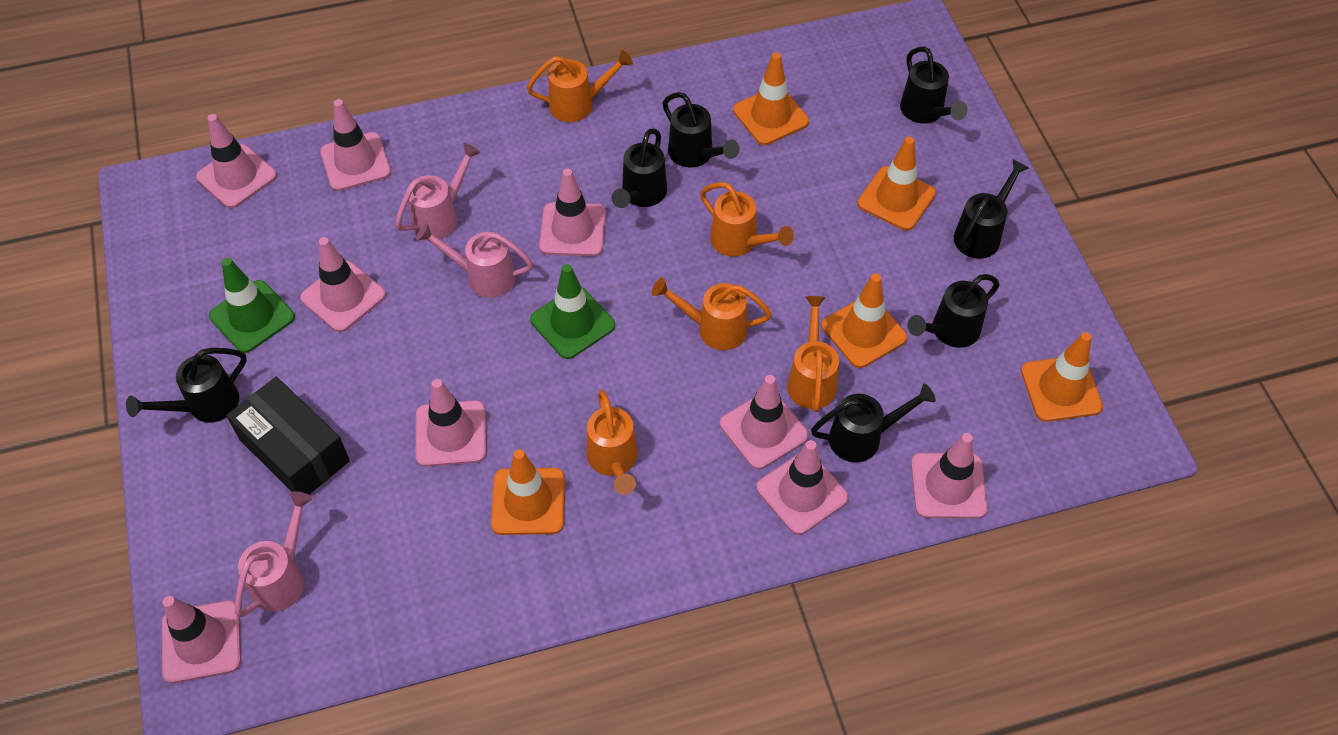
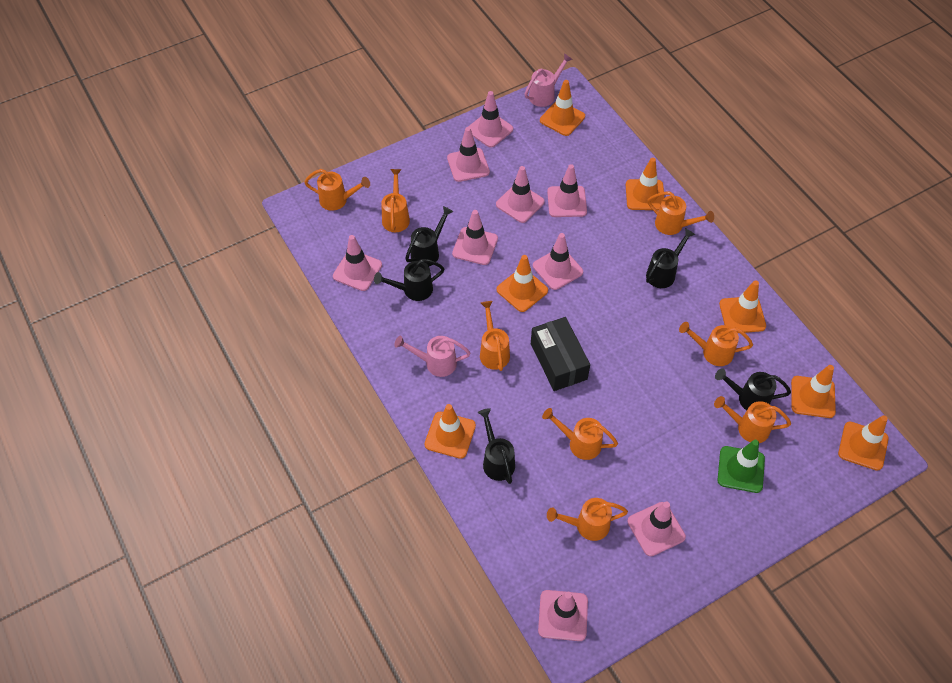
black watering can: [126,348,247,423] [612,129,667,208] [663,92,739,168] [811,383,936,462] [900,46,968,123] [907,274,1000,348] [954,159,1029,259] = 7 -> [374,259,445,301] [405,206,453,266] [478,408,515,484] [646,228,695,288] [715,368,791,410] = 5
green traffic cone: [209,258,295,353] [530,264,615,359] = 2 -> [718,440,765,493] = 1
orange traffic cone: [491,449,565,535] [733,52,809,145] [821,274,907,368] [857,136,936,230] [1021,332,1103,422] = 5 -> [424,404,476,459] [496,255,548,312] [540,80,585,136] [626,158,664,210] [719,280,766,333] [791,365,836,418] [838,415,889,471] = 7
orange watering can: [527,50,633,122] [587,390,638,495] [652,278,772,350] [700,182,794,257] [787,296,839,412] = 5 -> [304,169,370,211] [381,169,410,232] [480,301,510,371] [542,408,618,460] [547,498,628,541] [648,192,714,235] [679,322,753,366] [714,396,791,443] = 8
pink watering can: [235,491,312,617] [395,143,481,240] [416,223,533,298] = 3 -> [394,336,471,377] [525,53,573,107] = 2

